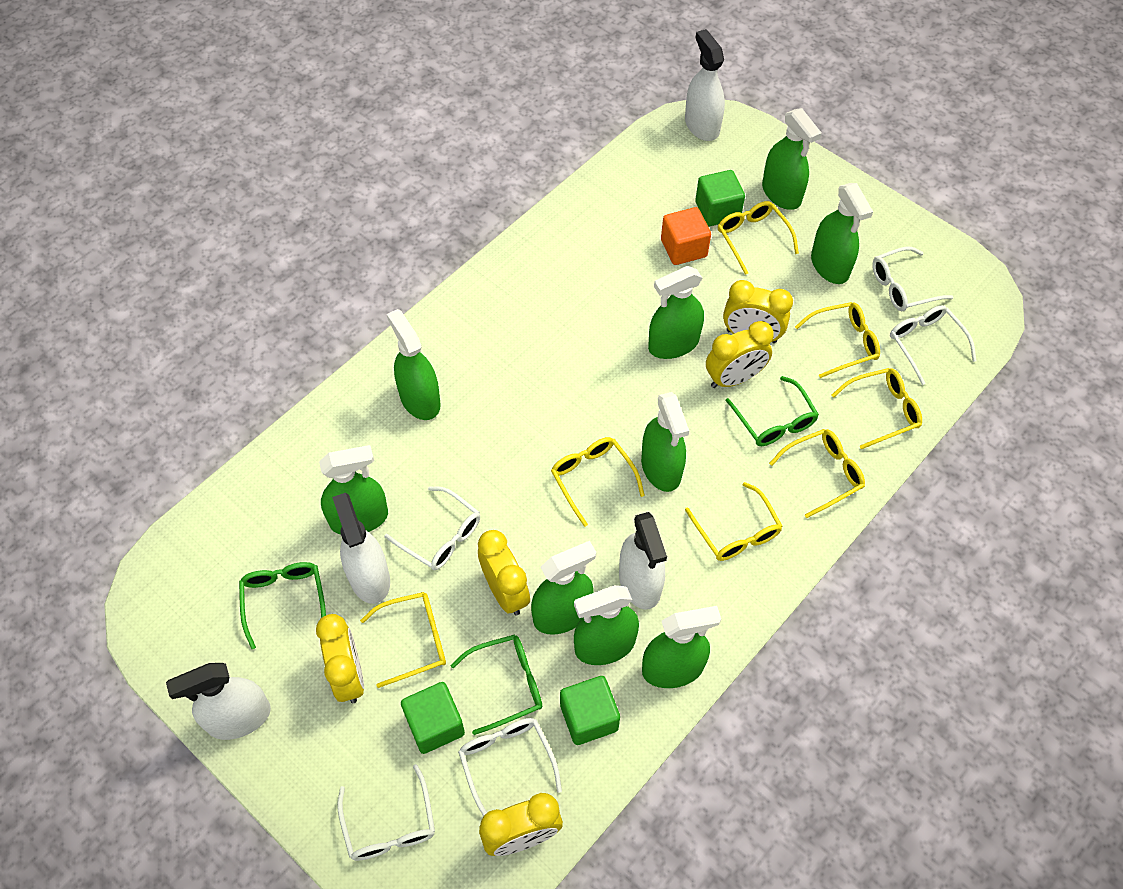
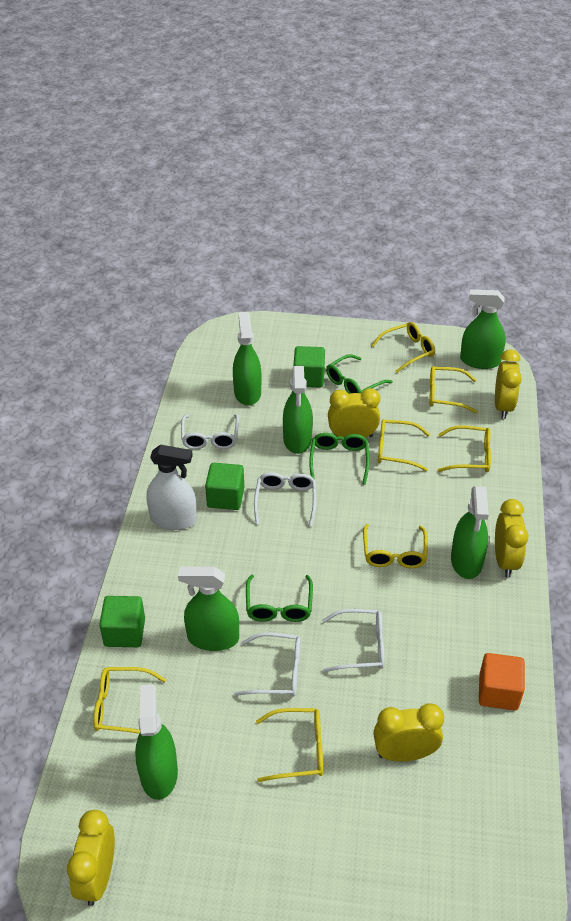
green spray bottle: [319,445,388,534] [387,309,441,420] [531,541,596,635] [574,585,639,665] [641,392,689,492] [642,606,721,688] [648,266,704,359] [762,108,822,210] [811,183,873,284] = 9 -> [135,684,178,800] [178,566,239,651] [233,312,261,406] [283,366,313,454] [451,486,489,579] [460,289,506,369] = 6
white glasses: [337,764,435,861] [384,486,480,570] [458,718,562,816] [872,246,953,311] [890,305,977,385] = 5 -> [181,414,239,449] [234,633,301,697] [254,472,316,527] [322,609,384,672] = 4
white spray bottle: [166,663,271,740] [332,493,390,604] [619,512,667,610] [685,29,725,141] = 4 -> [147,445,197,530] = 1

